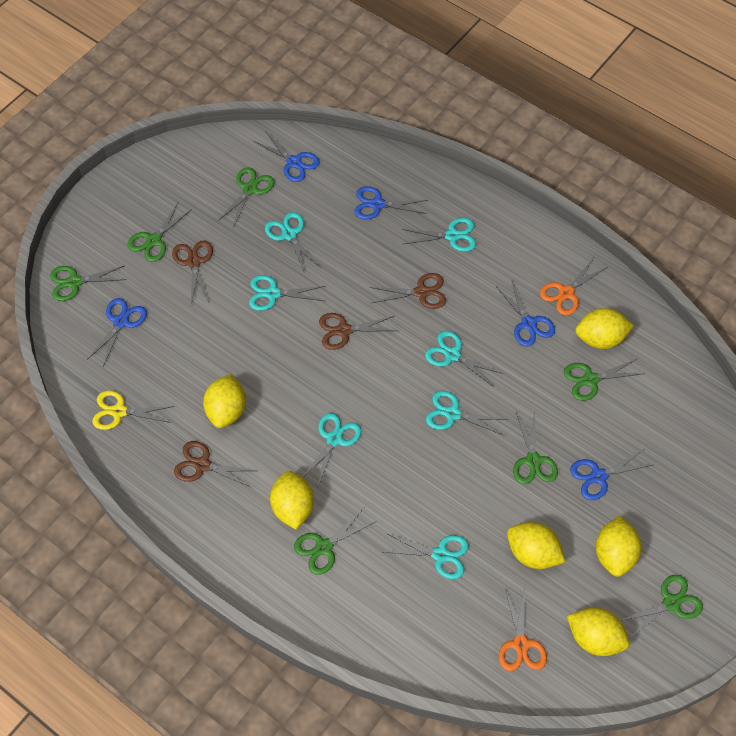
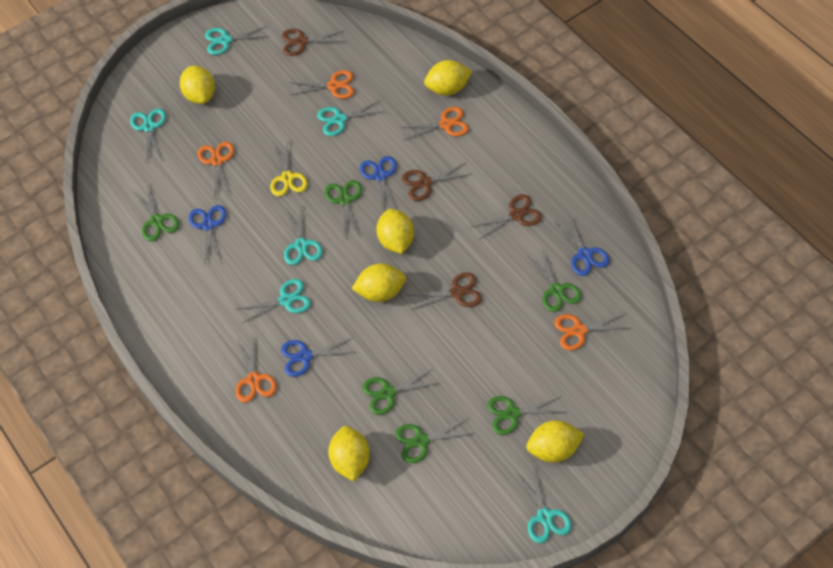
blue scissors: [87,298,147,367] [254,131,320,182] [354,186,428,220] [497,281,555,346] [570,449,652,500] = 5 -> [189,205,227,266] [281,338,357,377] [360,156,398,213] [554,215,610,276] = 4
green scissors: [50,265,127,301] [128,202,192,262] [218,167,275,227] [294,508,375,575] [513,411,558,484] [564,359,645,401] [620,575,703,639] = 7 -> [133,184,179,241] [324,180,362,236] [362,368,439,415] [395,418,475,463] [487,396,563,435] [527,249,582,312] = 6
orange scissors: [499,588,547,671] [540,259,607,315] = 2 -> [197,142,234,199] [235,336,277,403] [289,70,354,99] [400,107,469,140] [554,314,629,350] = 5
turquoise scissors: [249,275,325,311] [265,212,321,273] [303,413,361,486] [384,533,469,579] [402,218,476,252] [425,331,503,387] [426,391,508,435] = 7 -> [130,108,166,161] [205,26,269,55] [238,279,311,324] [284,207,323,265] [317,101,385,136] [516,465,572,543] = 6

